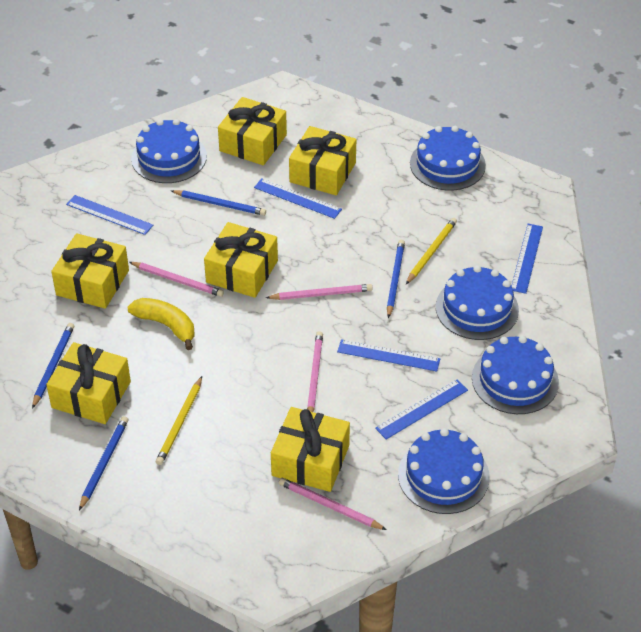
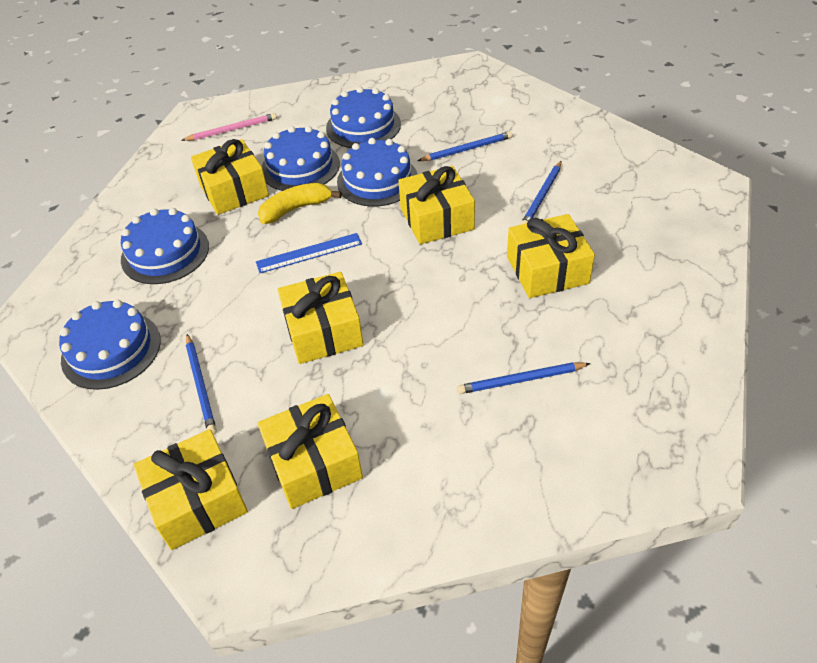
blue ruler: [66,195,153,235] [254,178,342,219] [337,339,440,372] [375,379,468,439] [511,224,543,294] = 5 -> [256,233,362,273] = 1
pink pencil: [129,262,224,297] [266,284,373,300] [279,478,386,530] [307,331,323,412] = 4 -> [181,113,277,141] = 1
yellow pencil: [156,376,202,465] [406,218,457,284] = 2 -> none = 0

